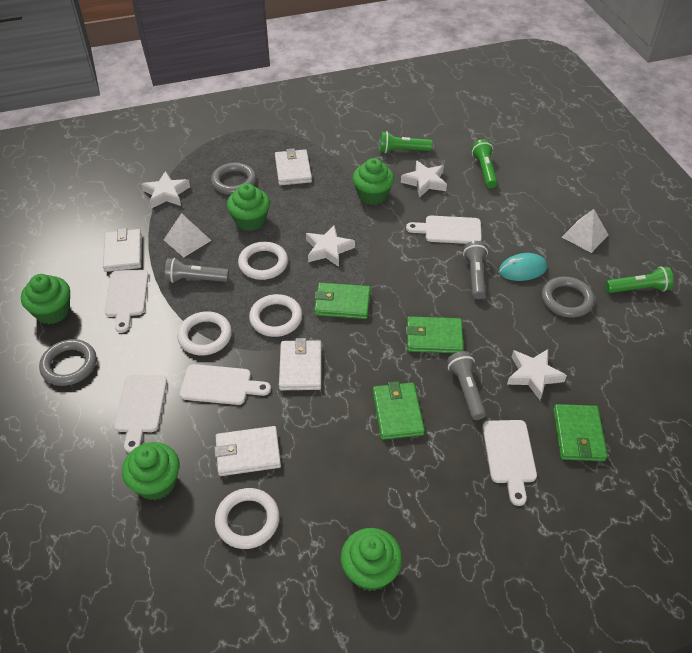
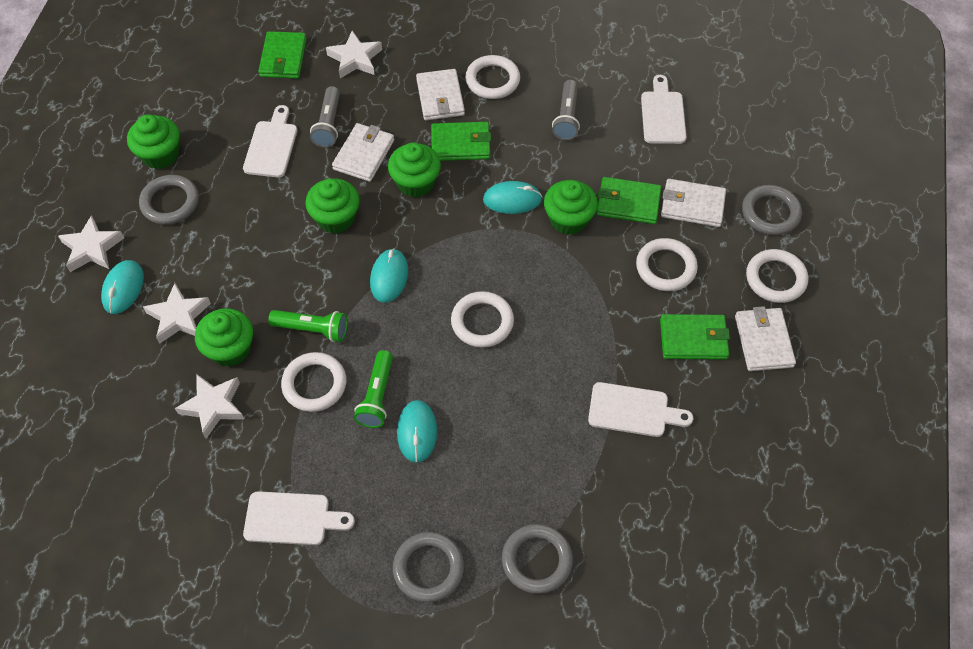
green flashlight: [379,131,433,153] [472,139,498,188] [605,266,674,293] = 3 -> [268,310,348,342] [354,350,393,428] = 2
grey flashlight: [165,258,229,283] [447,351,486,420] [463,241,488,299] = 3 -> [310,86,340,148] [552,80,580,140] = 2
grey ring: [39,339,97,386] [211,163,256,195] [542,277,595,318] = 3 -> [139,175,199,225] [393,532,464,602] [502,524,573,594] [742,185,802,235] = 4
turquoise mouse: [499,253,547,281] = 1 -> [101,260,144,314] [370,248,408,303] [397,400,437,463] [483,181,542,214] = 4
white cutting board: [105,270,149,333] [114,375,167,453] [180,364,271,405] [406,216,482,244] [483,420,537,506] = 5 -> [243,105,297,178] [243,491,355,545] [588,382,693,437] [641,75,687,144] = 4
white pyramid: [164,213,211,257] [562,209,608,253] = 2 -> none = 0
white ring: [177,311,232,355] [215,488,280,549] [238,242,288,280] [249,294,302,337] = 4 -> [281,352,346,412] [451,291,514,348] [465,55,520,99] [636,238,698,291] [746,249,808,303] = 5

